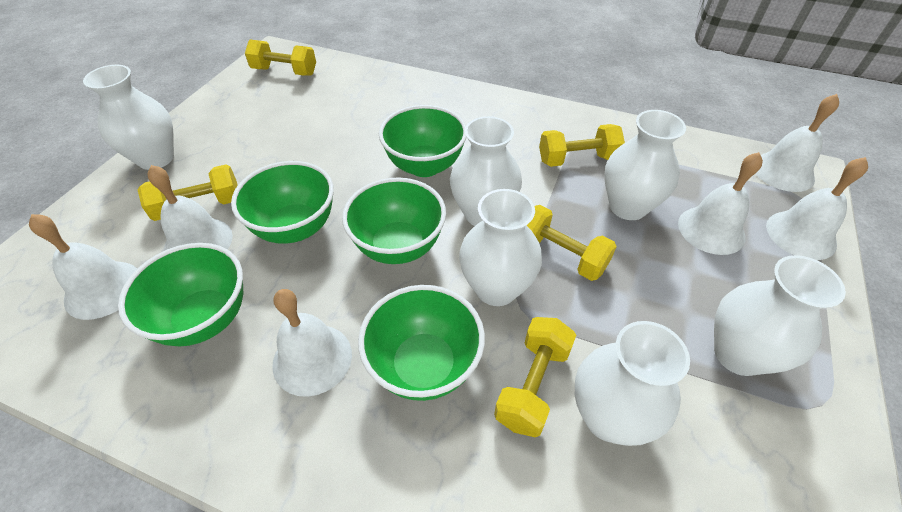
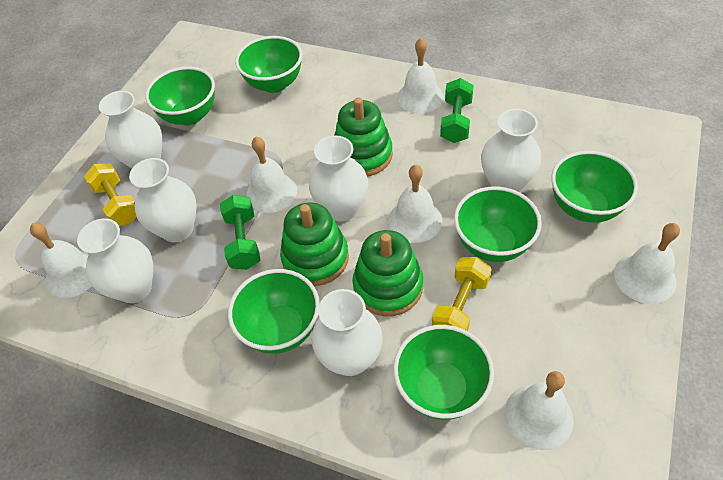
green bowl: [118,243,243,347] [231,161,334,244] [342,177,446,264] [358,285,485,401] [379,105,467,177] = 5 -> [145,67,215,125] [228,269,320,354] [235,36,302,93] [393,325,494,420] [454,186,542,262] [551,151,638,223] = 6
green dumbbell: none = 0 -> [220,195,260,270] [440,78,474,143] = 2
green stacking toy: none = 0 -> [280,202,349,286] [334,97,393,177] [352,230,423,316] = 3
yellow dumbbell: [137,165,238,221] [245,40,316,76] [494,317,576,438] [527,205,617,281] [539,124,625,167] = 5 -> [84,163,137,226] [432,257,492,331] = 2

